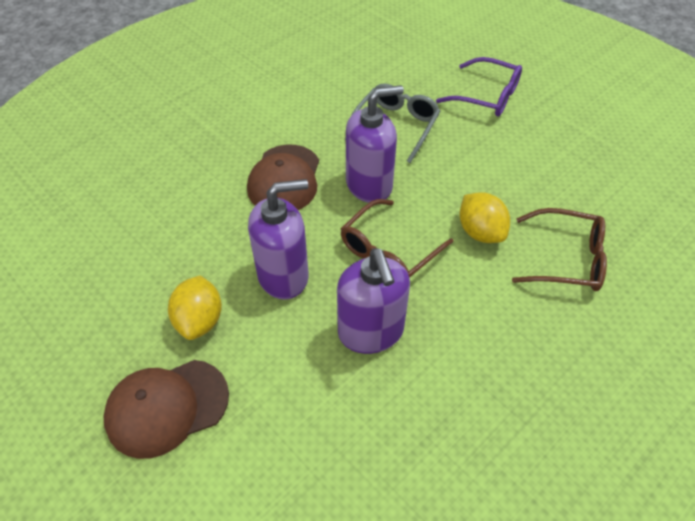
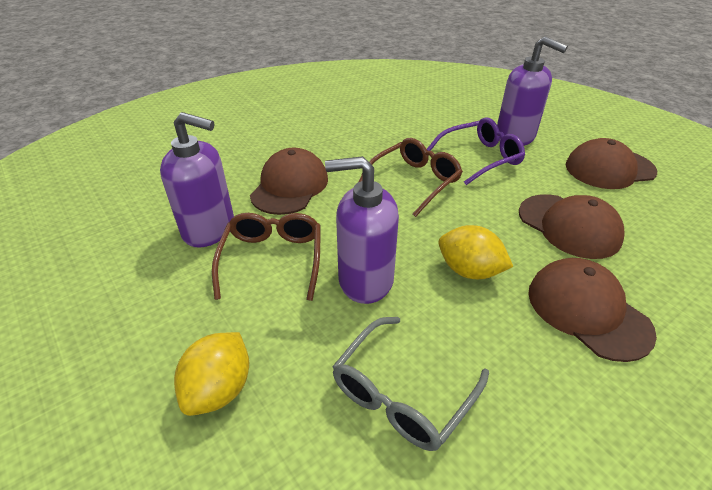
brown cap: [103,360,229,459] [247,145,319,210] = 2 -> [250,148,328,215] [519,194,625,259] [528,258,657,362] [566,138,657,189] = 4

